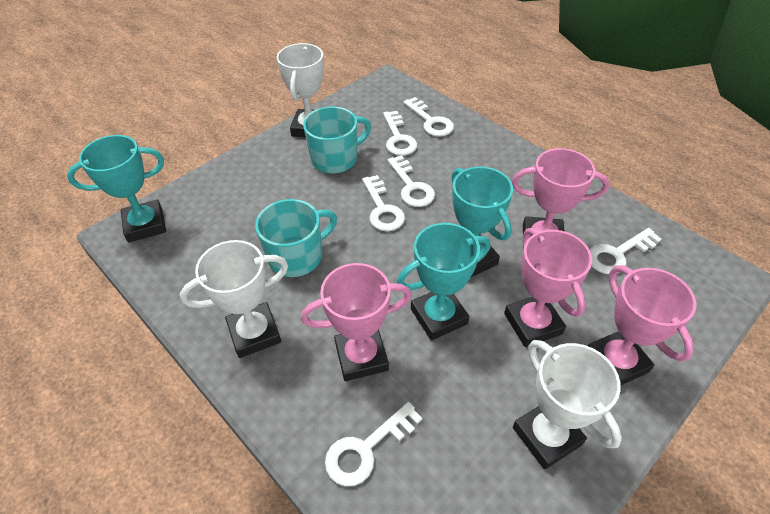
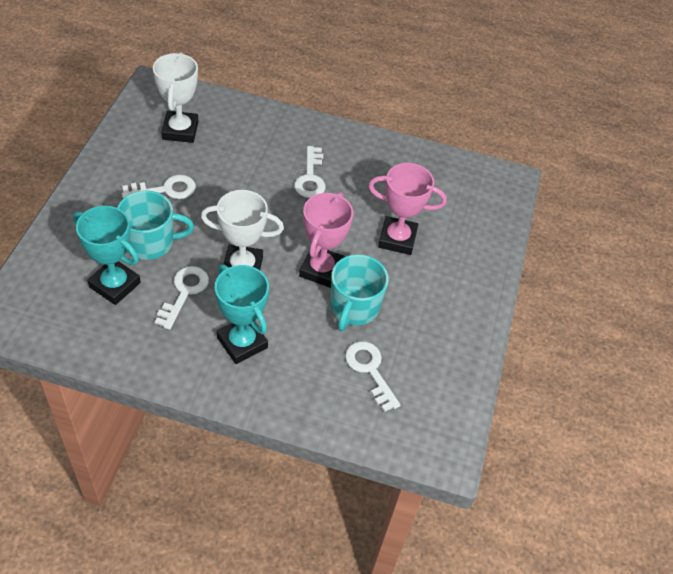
pink trophy: [301,263,412,381] [504,228,592,347] [512,148,610,247] [587,265,696,385] = 4 -> [299,192,353,288] [368,163,447,255] = 2
turquoise trophy: [67,135,166,242] [397,223,490,341] [451,167,513,278] = 3 -> [73,206,141,305] [215,265,269,364] = 2
white key: [325,402,422,487] [362,175,405,231] [383,111,417,156] [387,155,435,207] [403,97,454,137] [589,228,662,274] = 6 -> [122,175,196,199] [155,266,209,330] [294,146,326,198] [345,341,401,412] = 4
white trophy: [180,240,288,358] [277,43,324,138] [513,340,622,470] = 3 -> [153,52,199,143] [201,190,284,270] = 2

